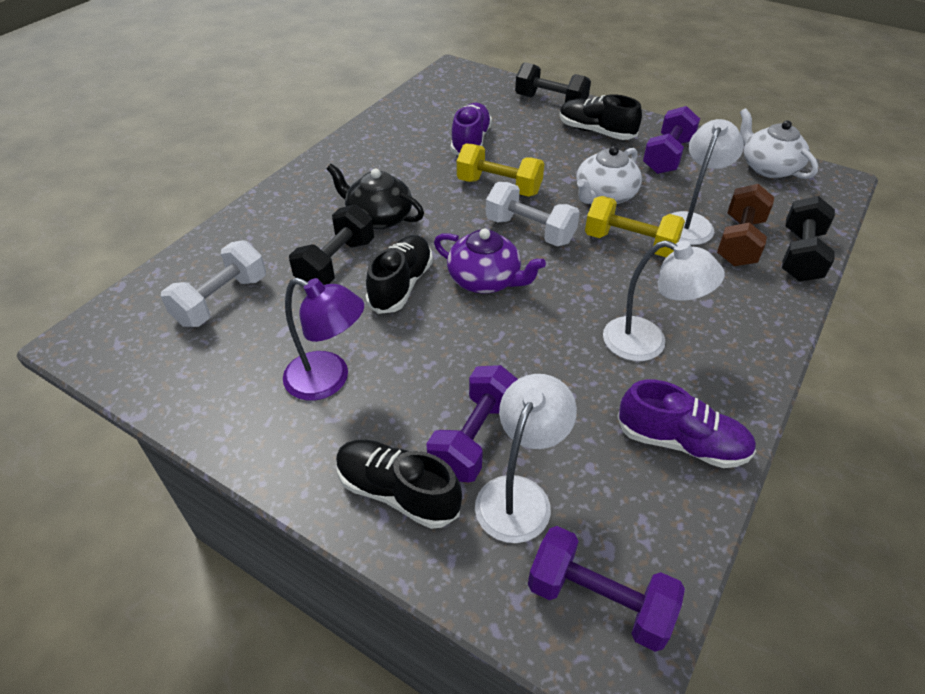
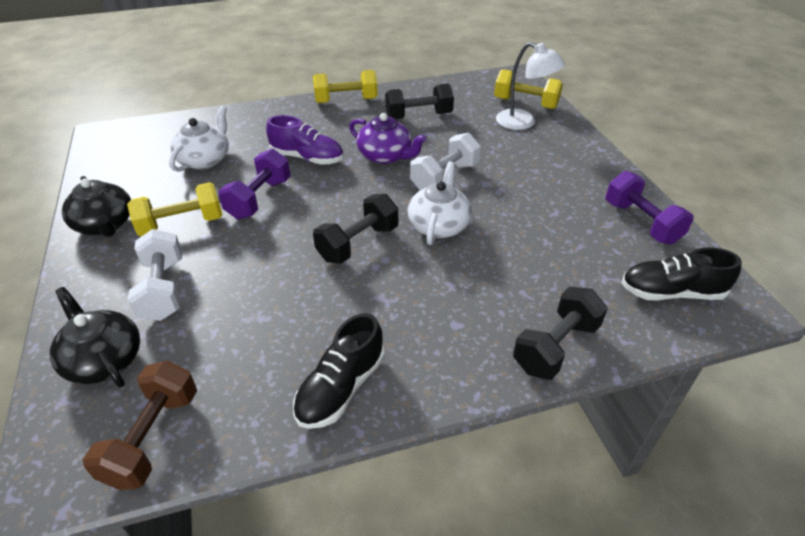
black shoe: [336,440,462,529] [366,235,433,314] [560,94,642,140] = 3 -> [293,313,385,429] [621,247,742,301] = 2
black teapot: [327,164,424,230] = 1 -> [50,287,140,387] [62,176,131,237] = 2
purple dumbbell: [426,365,518,482] [528,526,685,652] [643,106,700,174] = 3 -> [218,149,291,219] [606,171,694,245] = 2
purple lamp: [283,278,364,401] = 1 -> none = 0
purple shoe: [451,103,492,156] [617,380,756,468] = 2 -> [266,115,343,165] = 1
white lamp: [475,374,577,543] [603,240,725,361] [672,119,744,245] = 3 -> [496,42,565,130] = 1
yellow dumbbell: [457,143,544,197] [585,196,685,257] = 2 -> [127,182,223,237] [313,70,378,103] [494,69,563,109] = 3

